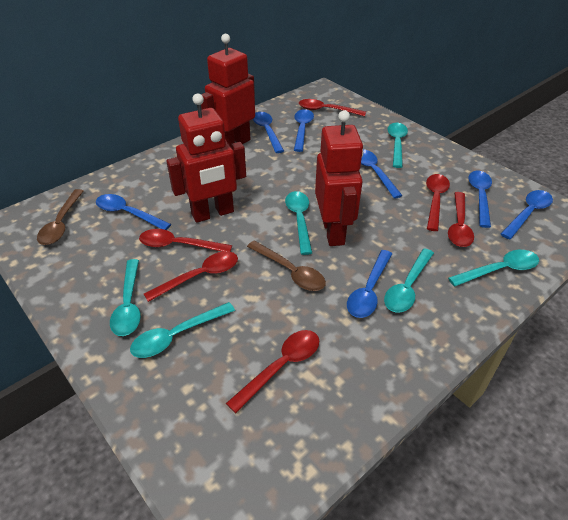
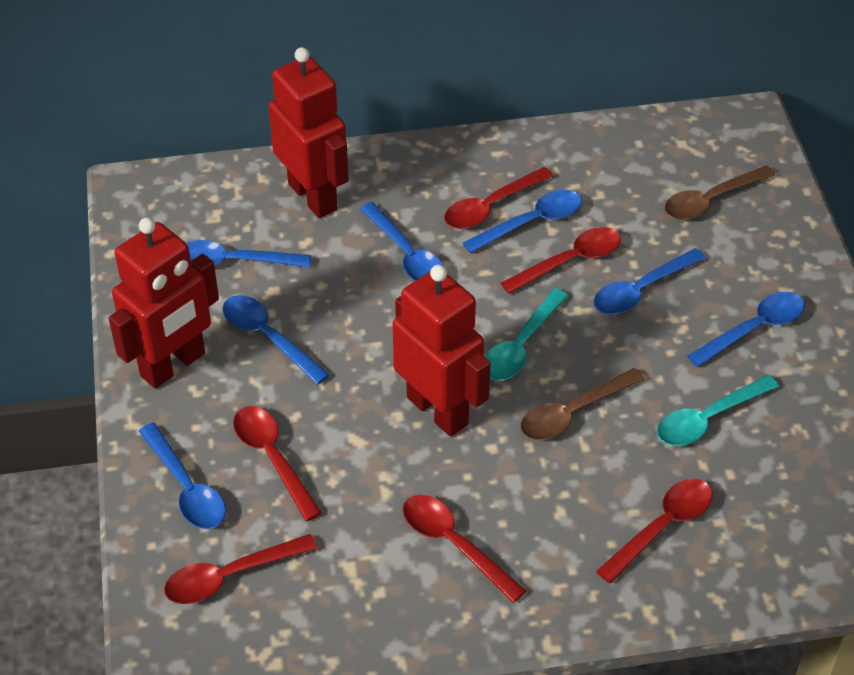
turquoise spoon: [110,259,141,336] [130,302,235,358] [285,191,312,255] [384,248,434,313] [388,123,408,168] [448,250,539,287] = 6 -> [485,288,569,381] [657,375,779,446] = 2

